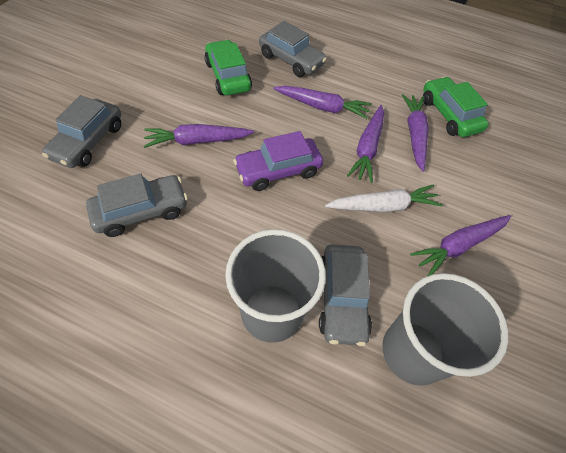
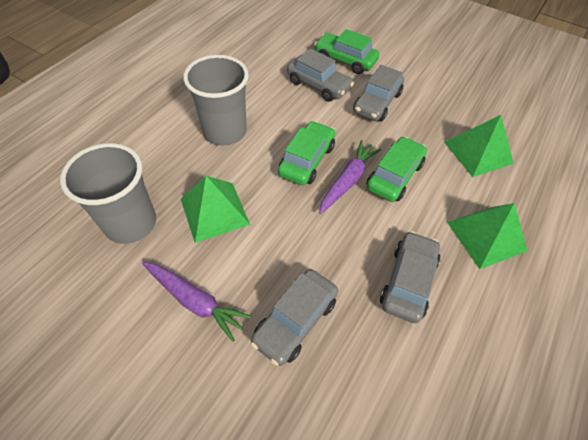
green car: [205,40,252,95] [423,77,489,137] = 2 -> [278,121,335,185] [314,29,379,74] [366,137,427,202] = 3
green pyramid: none = 0 -> [181,176,250,243] [444,115,514,177] [447,203,527,269] = 3
purple car: [233,131,323,191] = 1 -> none = 0
purple carrot: [144,124,254,148] [273,86,371,119] [347,105,384,183] [402,94,429,172] [410,215,511,276] = 5 -> [142,262,251,342] [319,140,381,214] = 2
white carrot: [325,184,443,212] = 1 -> none = 0

